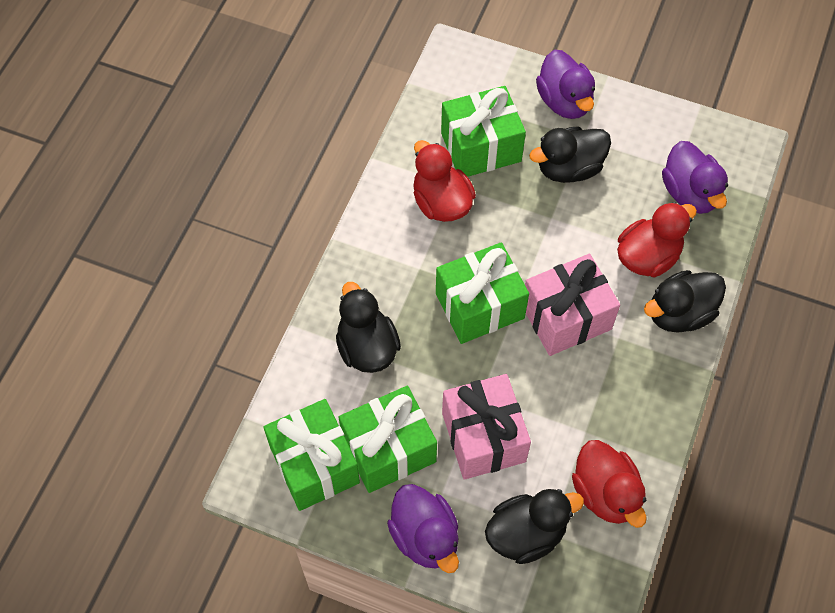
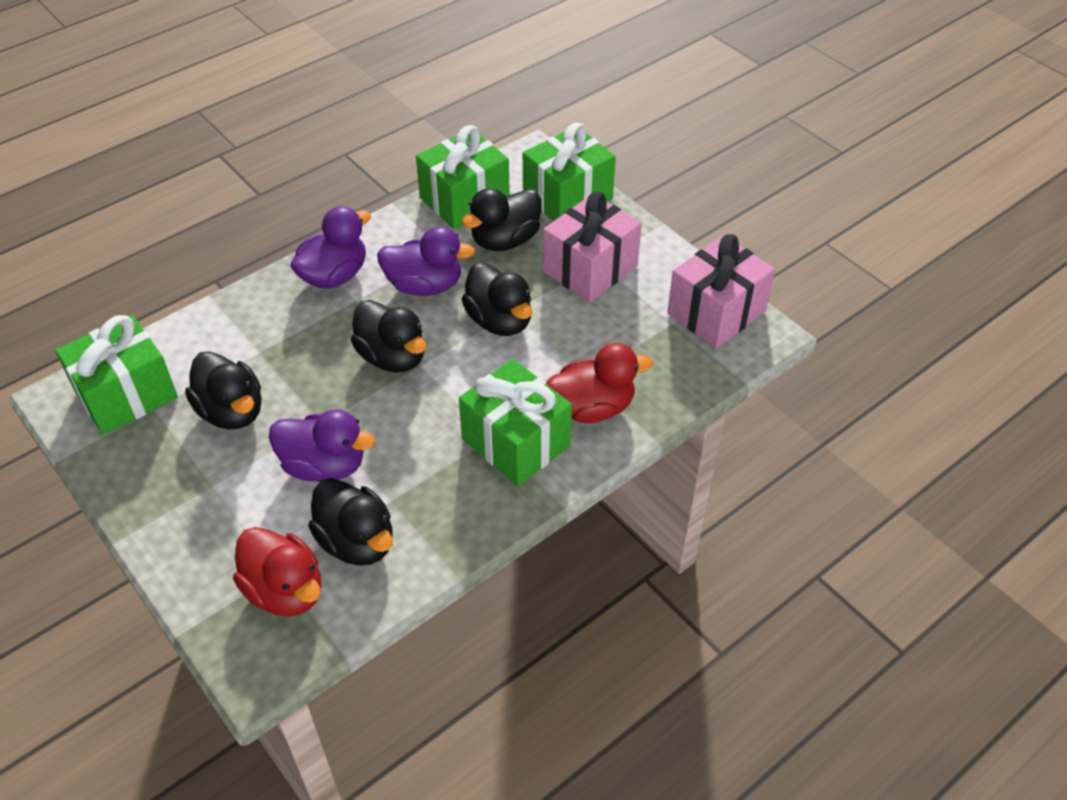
black duck: [336,282,401,373] [485,489,584,564] [529,127,611,183] [644,270,726,333] = 4 -> [185,351,262,429] [308,478,393,566] [351,300,426,373] [461,263,532,336] [462,188,541,251] = 5
red duck: [413,140,476,222] [572,440,647,528] [617,202,697,277] = 3 -> [233,527,321,617] [546,343,653,423] = 2

